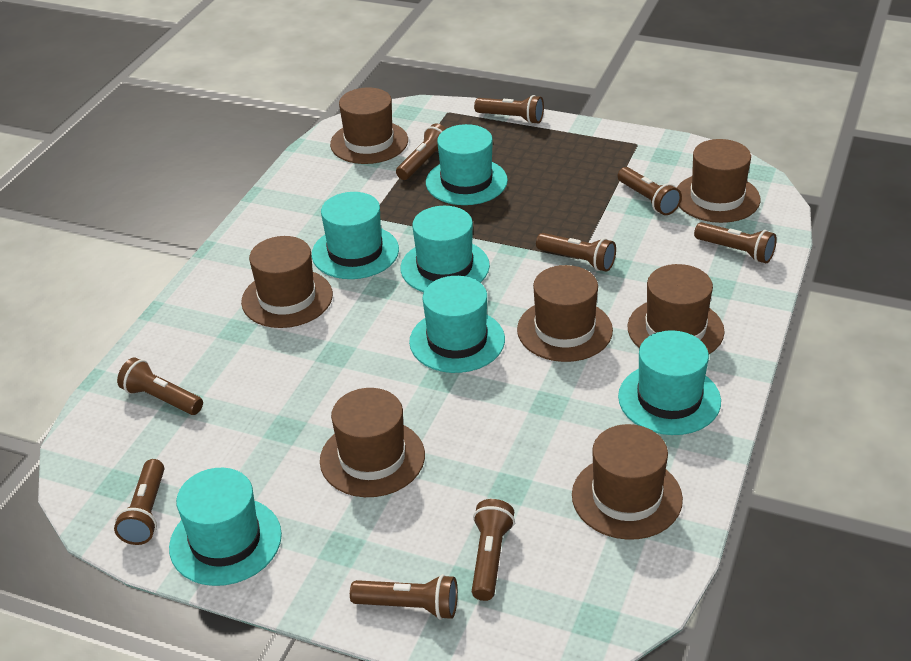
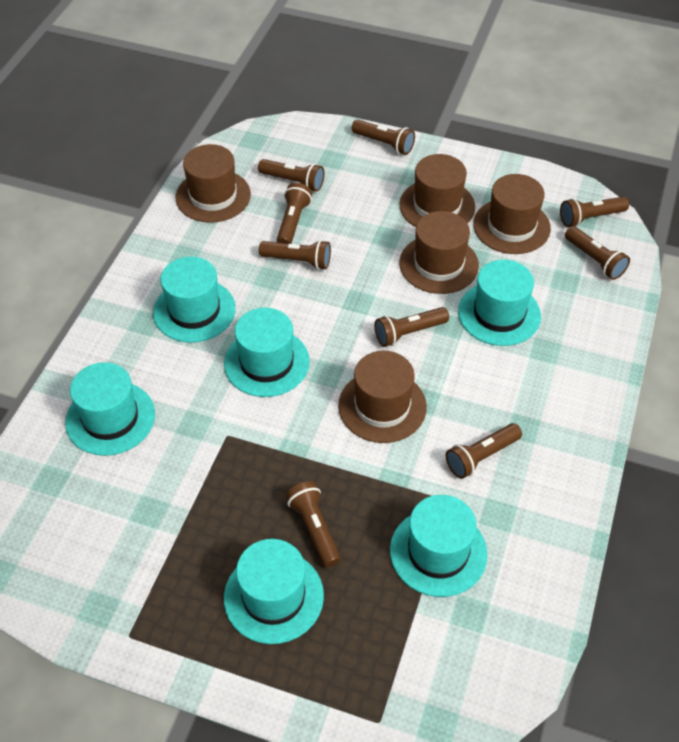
brown hat: [241,236,333,328] [320,388,425,497] [330,87,408,164] [517,265,613,362] [572,424,683,540] [628,264,724,354] [677,139,760,223] = 7 -> [176,144,251,223] [338,351,427,443] [399,211,479,294] [400,154,475,227] [473,174,551,254] = 5

